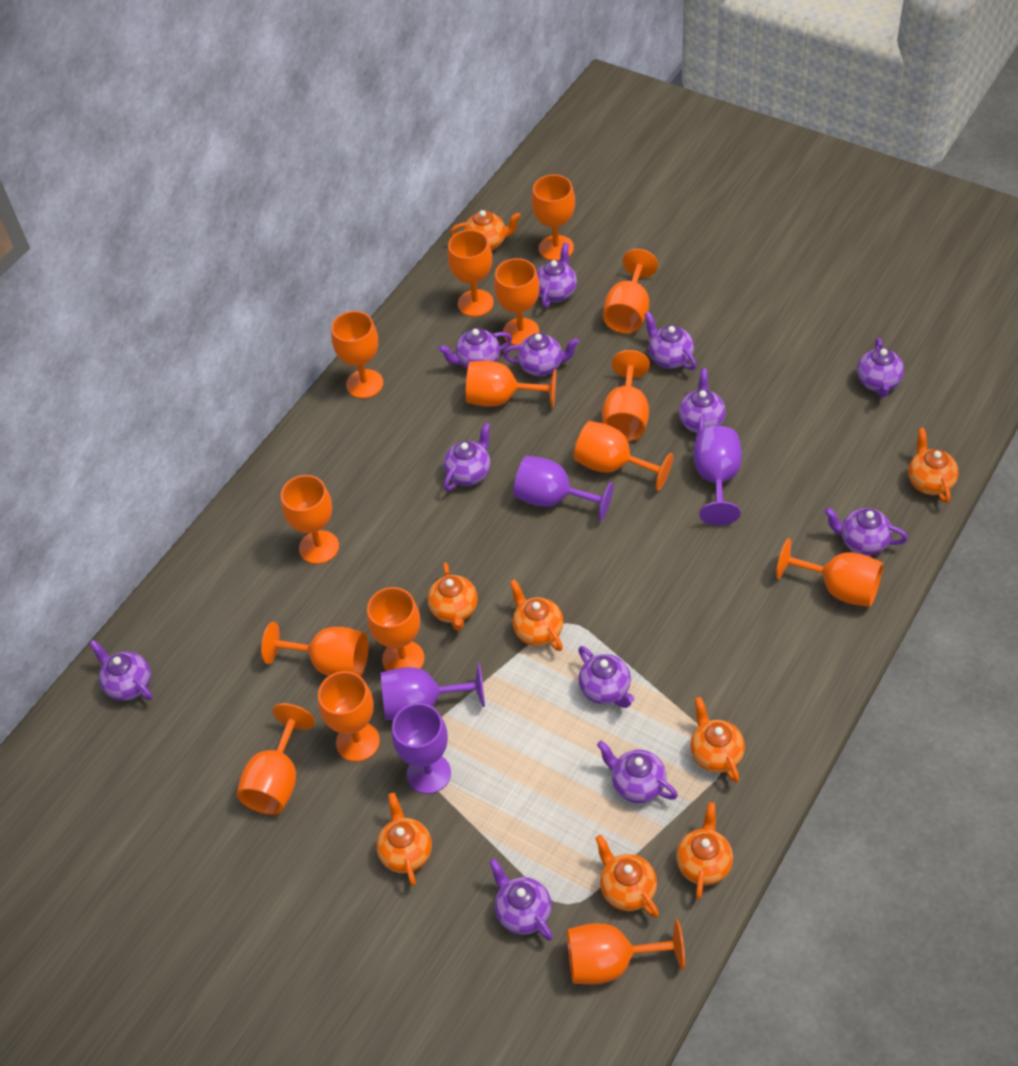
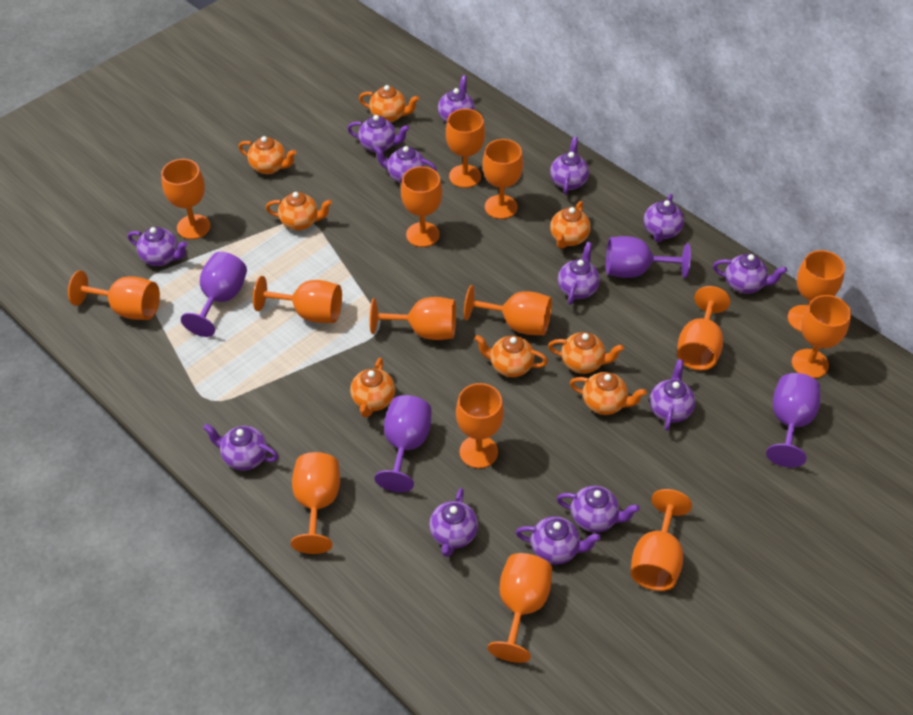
purple teapot: [89,640,153,701] [438,328,512,369] [443,423,491,491] [489,859,553,941] [503,333,579,376] [537,243,577,308] [578,646,634,708] [597,741,678,803] [644,312,697,370] [679,368,726,433] [824,508,908,555] [857,338,904,397] = 12 -> [128,227,188,266] [203,424,279,471] [347,115,409,153] [373,146,437,183] [429,488,478,557] [438,75,475,123] [516,516,601,565] [550,137,589,195] [557,486,640,533] [558,242,600,305] [644,194,684,242] [650,359,695,431] [713,254,787,294] = 13

